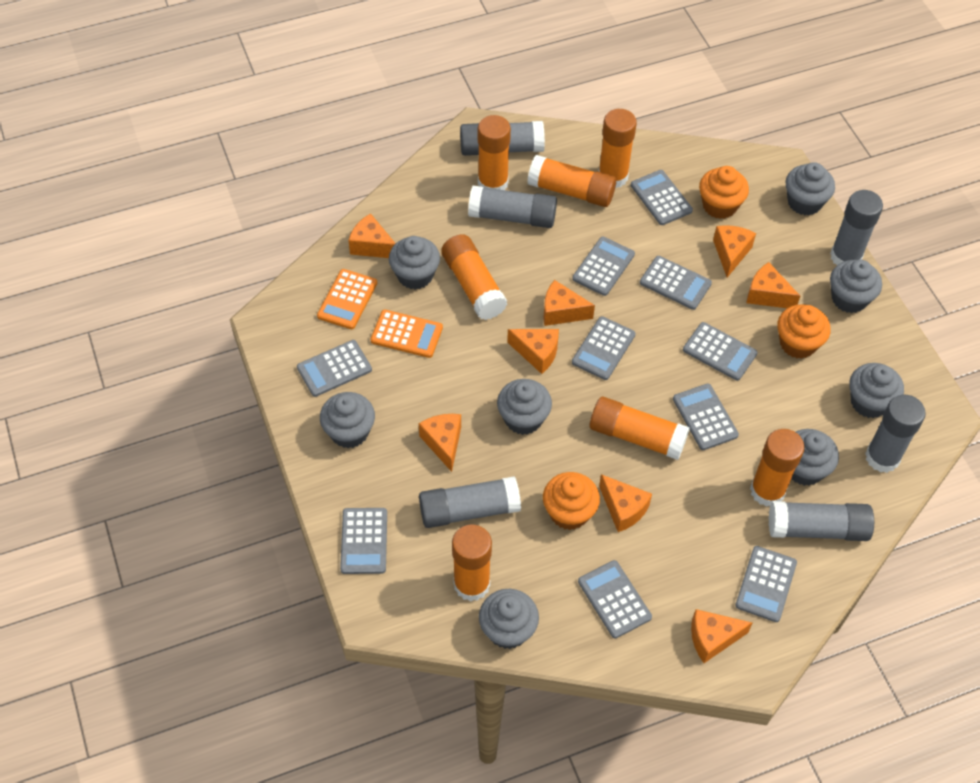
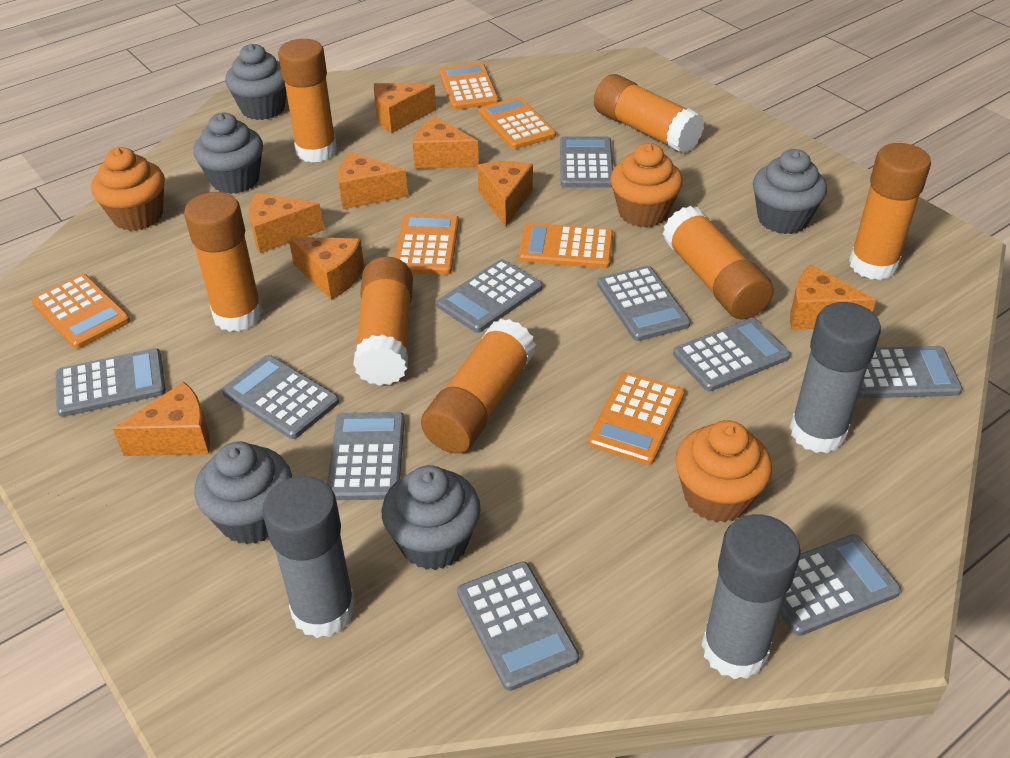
grey cupcake: [320,392,375,448] [389,236,440,290] [479,589,539,649] [497,379,552,435] [786,162,835,215] [791,429,839,486] [830,260,882,313] [849,363,904,418] = 8 -> [193,113,263,194] [194,441,292,544] [225,44,287,120] [382,465,481,570] [753,149,827,234] = 5
grey glue stick: [419,476,521,528] [460,121,545,156] [468,186,557,228] [769,501,874,541] [830,190,883,265] [865,395,926,473] = 6 -> [262,476,355,638] [702,514,801,679] [790,302,881,453] = 3
orange calculator: [317,269,377,329] [371,310,443,358] = 2 -> [31,274,130,349] [395,213,459,275] [439,63,499,110] [479,97,556,149] [519,223,613,268] [588,372,685,465] = 6

